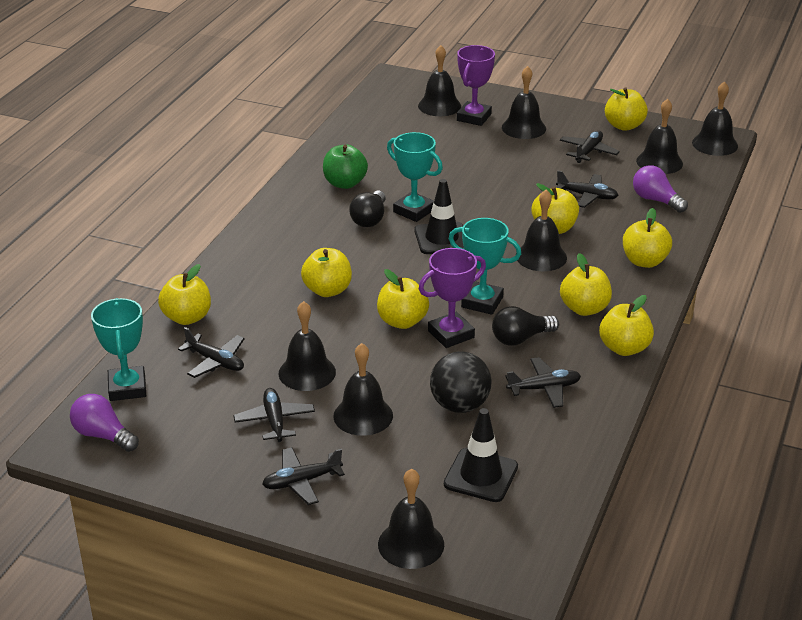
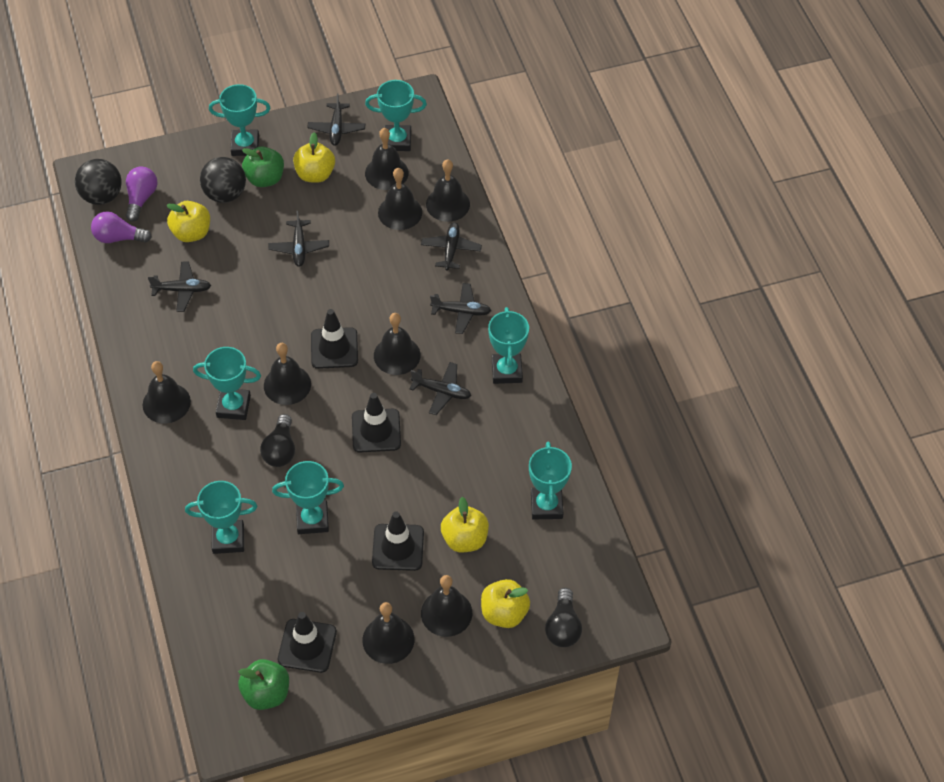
black ball: [430,351,492,413] = 1 -> [75,159,122,205] [200,157,246,203] = 2
black traffic cone: [414,179,464,254] [444,408,518,502] = 2 -> [278,612,337,673] [311,309,358,369] [352,393,401,452] [372,512,424,571] = 4
green apple: [323,145,368,189] = 1 -> [238,659,289,710] [242,146,284,187] = 2
purple trophy: [419,248,486,348] [457,45,495,126] = 2 -> none = 0
turquoise trophy: [91,298,146,401] [387,132,443,222] [449,218,521,315] = 3 -> [185,481,257,554] [193,347,261,420] [209,84,270,156] [272,461,344,534] [365,80,427,151] [488,307,529,384] [529,442,572,519] = 7
yellow apple: [158,264,211,325] [301,248,352,297] [377,269,429,329] [531,183,579,234] [560,253,612,316] [599,295,654,356] [605,88,648,131] [623,208,672,268] = 8 -> [166,201,210,242] [293,132,335,183] [441,497,489,552] [481,579,530,628] = 4

